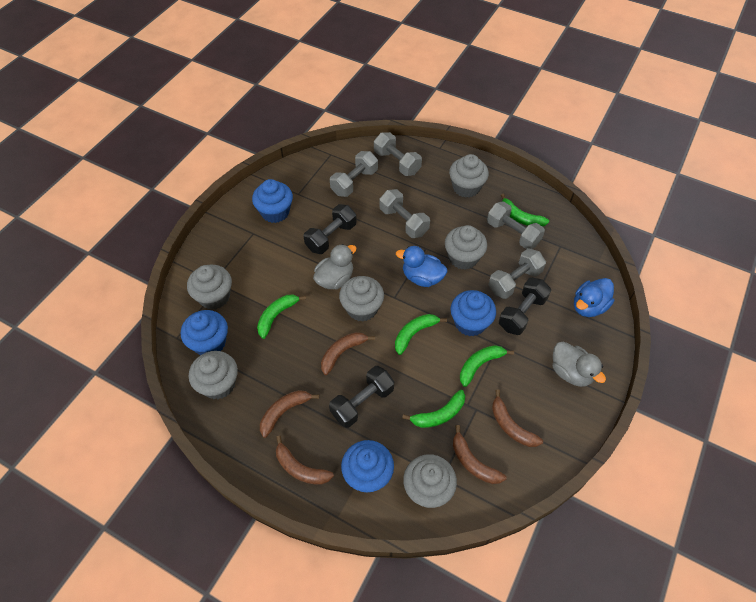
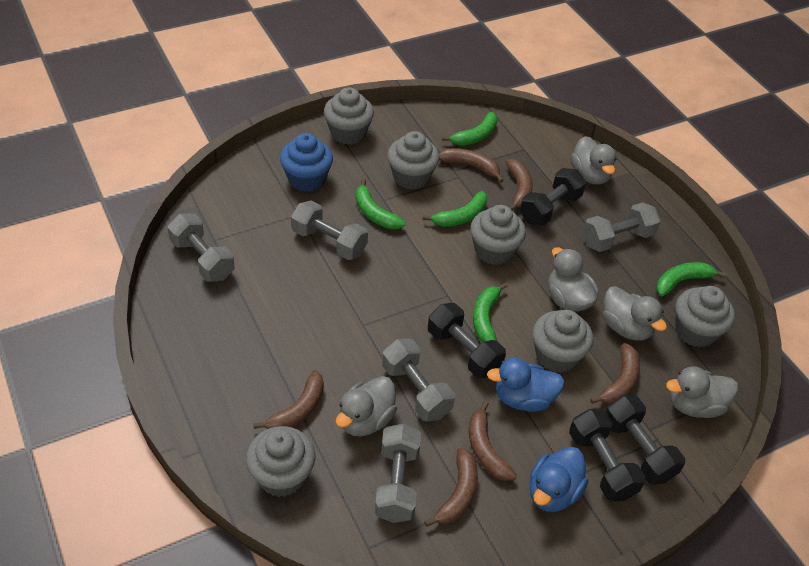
black dumbbell: [304,204,357,254] [329,366,394,428] [499,278,551,335] = 3 -> [428,303,506,379] [520,168,586,226] [569,409,646,501] [606,395,685,485] = 4
blue cupcake: [181,310,228,355] [252,179,293,223] [341,440,394,493] [450,290,496,336] = 4 -> [280,133,333,192] = 1
brown banana: [260,390,319,438] [276,436,334,485] [321,332,375,375] [453,425,507,484] [492,389,543,447] = 5 -> [253,370,324,429] [424,448,478,527] [439,148,504,183] [469,401,517,481] [506,159,533,210] [590,343,640,404] = 6
grey duck: [313,244,356,289] [552,342,606,387] = 2 -> [336,376,397,437] [548,247,599,312] [571,136,616,185] [603,286,667,340] [666,366,738,418] = 5

